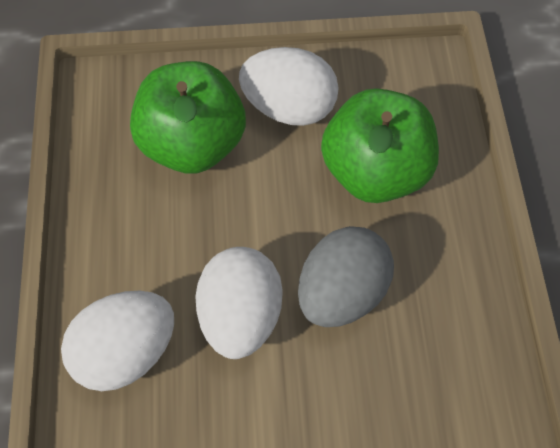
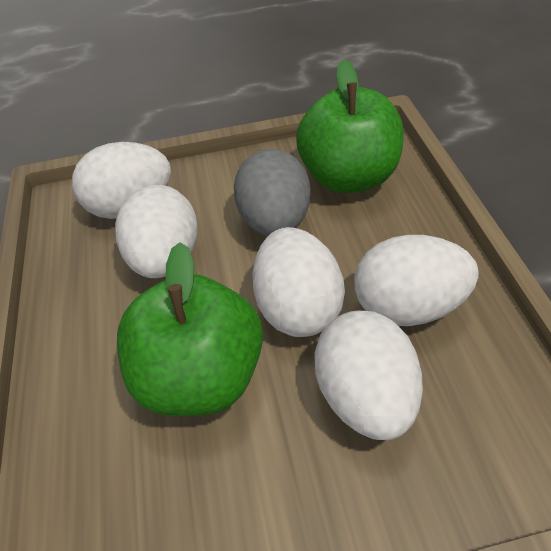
white egg: [61,291,174,391] [196,247,283,359] [239,47,339,126] = 3 -> [72,142,171,219] [115,185,198,278] [252,227,345,337] [314,310,423,440] [354,235,479,326] = 5

